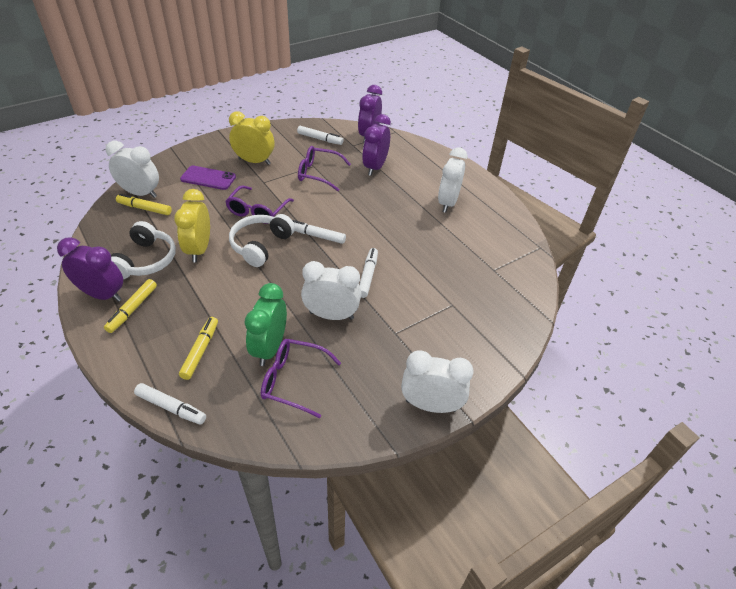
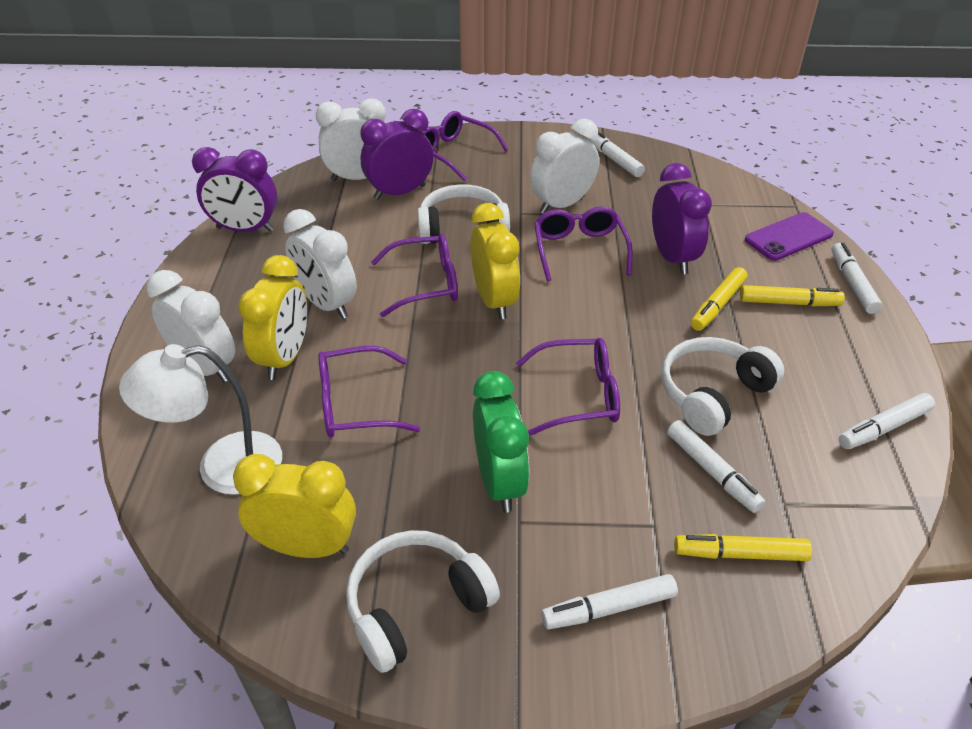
purple glasses: [225,185,294,224] [261,339,341,418] [298,146,351,191] = 3 -> [318,346,420,438] [371,233,458,317] [422,111,509,181] [516,338,620,436] [534,206,633,282] = 5
white headphones: [111,221,176,279] [229,214,295,267] = 2 -> [346,530,500,673] [417,184,510,244] [661,337,784,436] = 3
white lamp: none = 0 -> [119,344,282,495] = 1
white marker: [134,383,206,425] [292,220,346,244] [297,126,344,145] [359,248,378,298] = 4 -> [541,574,678,629] [587,131,645,177] [667,420,765,513] [831,243,882,314] [839,393,935,449] = 5
yellow clock: [174,189,210,262] [229,111,274,165] = 2 -> [233,454,356,558] [238,255,307,380] [471,203,520,320] = 3

